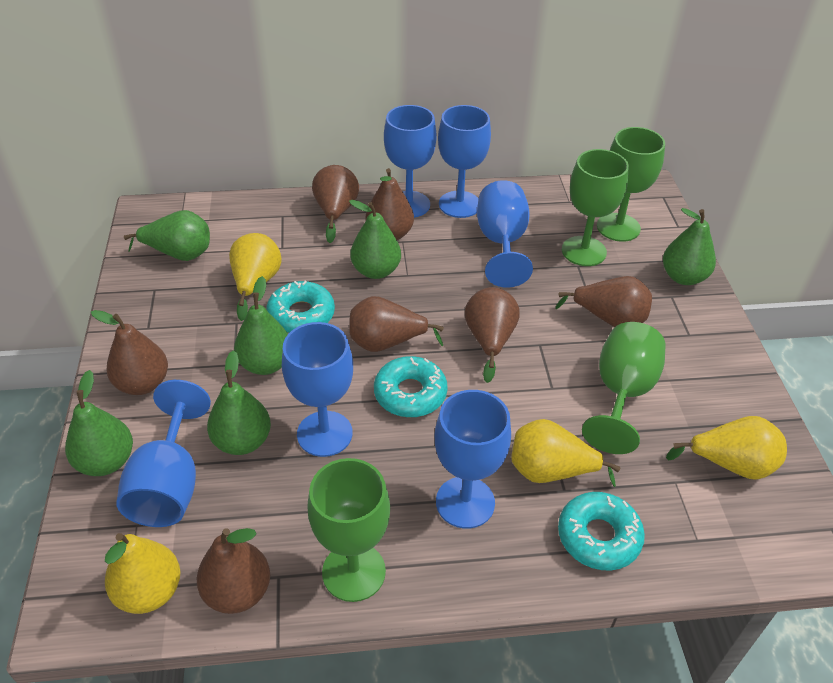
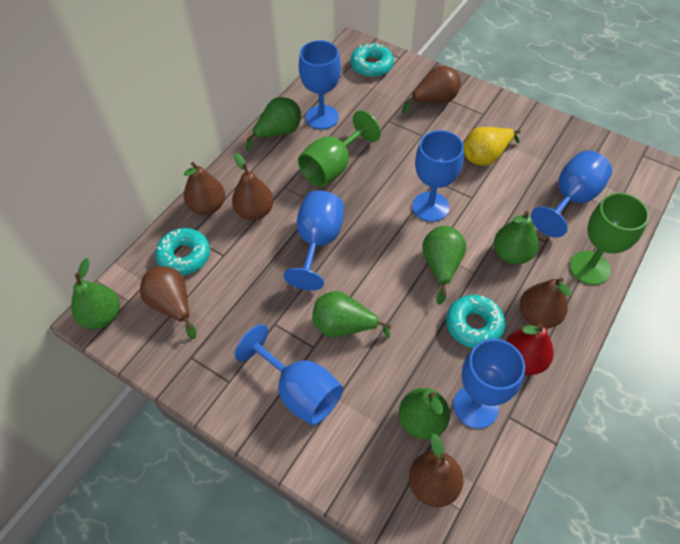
brown pear: [91,310,168,395] [197,528,270,614] [312,165,359,243] [349,296,444,352] [366,168,414,240] [465,287,520,383] [555,276,652,327] = 7 -> [140,266,196,339] [184,162,225,215] [232,153,274,220] [402,66,461,113] [409,434,463,507] [520,278,572,329] = 6
green goblet: [307,458,390,602] [562,149,629,266] [582,322,665,454] [597,127,665,242] = 4 -> [298,110,381,187] [570,193,649,285] = 2
red pear: none = 0 -> [506,323,554,375] = 1
yellow pear: [105,533,180,614] [229,233,282,321] [511,419,620,487] [666,416,787,480] = 4 -> [464,127,521,166] = 1

